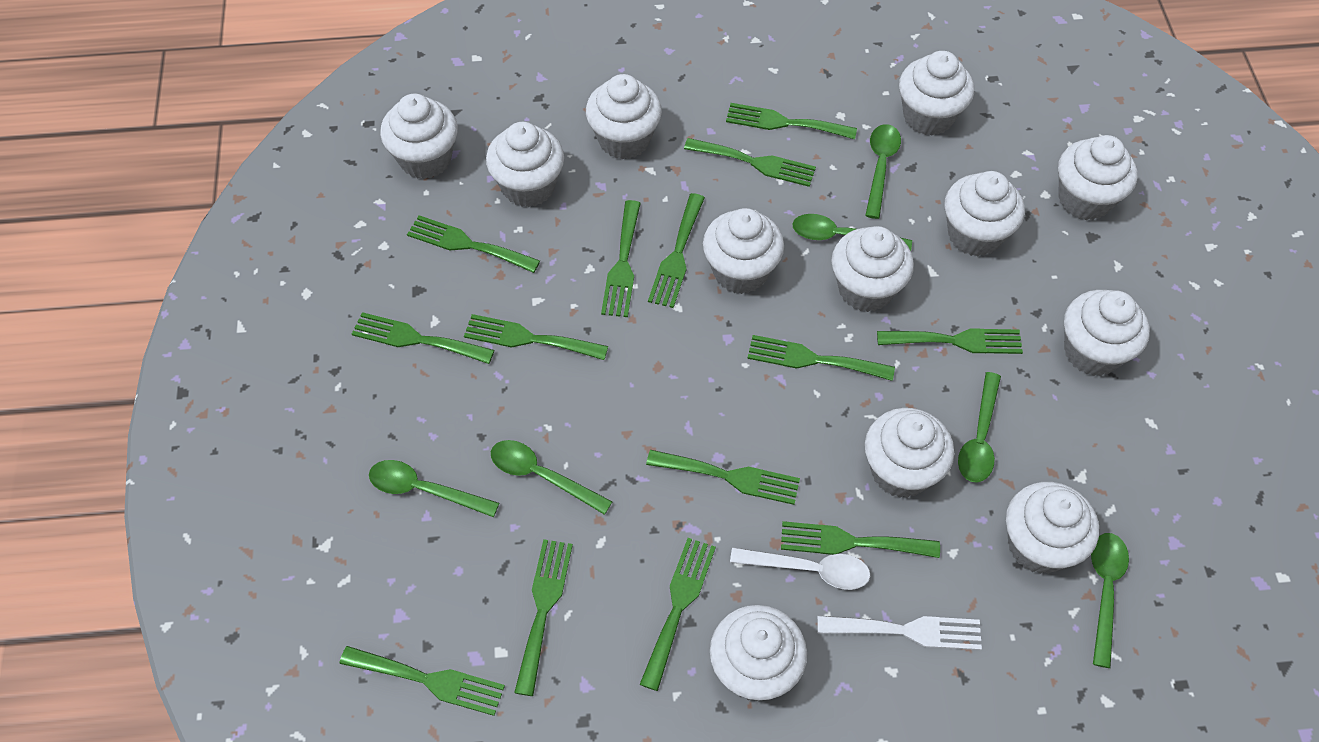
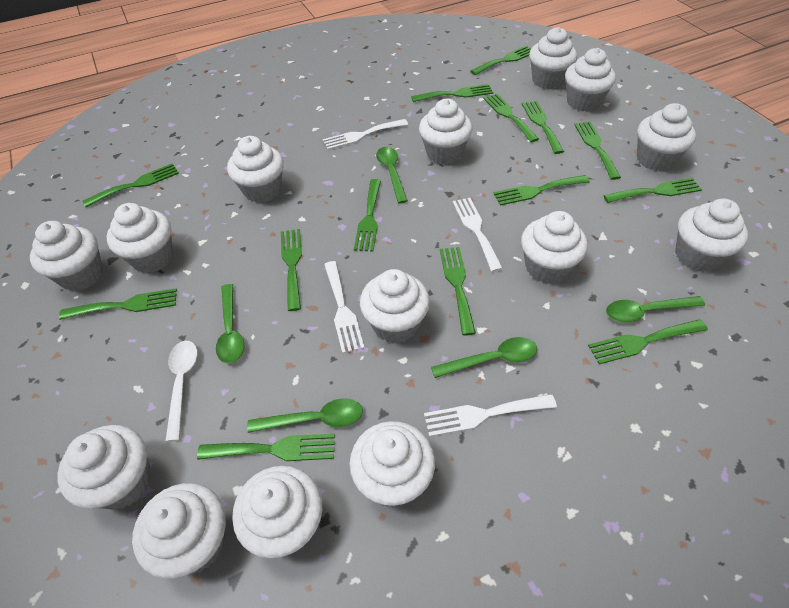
green spoon: [369,460,499,517] [491,440,613,515] [792,214,912,251] [865,124,901,219] [958,372,1001,483] [1091,533,1129,668] = 6 -> [216,284,244,363] [247,398,363,433] [376,147,408,203] [431,337,537,378] [606,296,705,323] = 5
white cupcake: [380,94,458,179] [486,122,564,207] [586,74,662,159] [703,208,784,294] [710,605,807,701] [832,226,914,312] [865,408,954,498] [899,51,974,136] [944,171,1025,256] [1006,482,1099,574] [1058,135,1138,220] [1064,290,1150,376] = 12 -> [30,221,103,291] [57,425,151,510] [107,203,173,273] [132,483,226,578] [227,136,284,203] [232,466,322,558] [349,421,435,507] [360,269,430,343] [419,99,473,165] [521,211,588,284] [529,27,577,89] [565,48,616,112] [637,103,696,171] [675,199,748,272] = 14
white fork: [818,616,982,650] = 1 -> [323,119,408,150] [324,261,364,354] [424,394,557,437] [453,198,503,272] = 4

